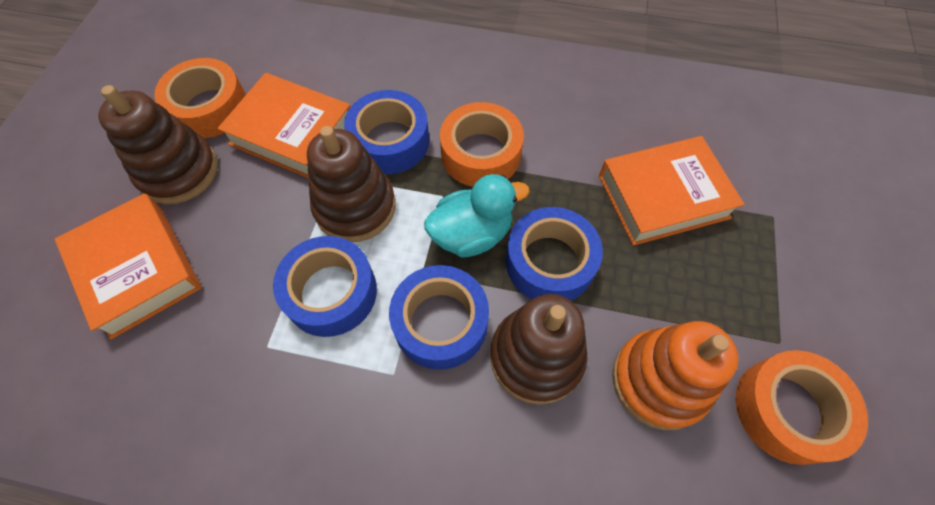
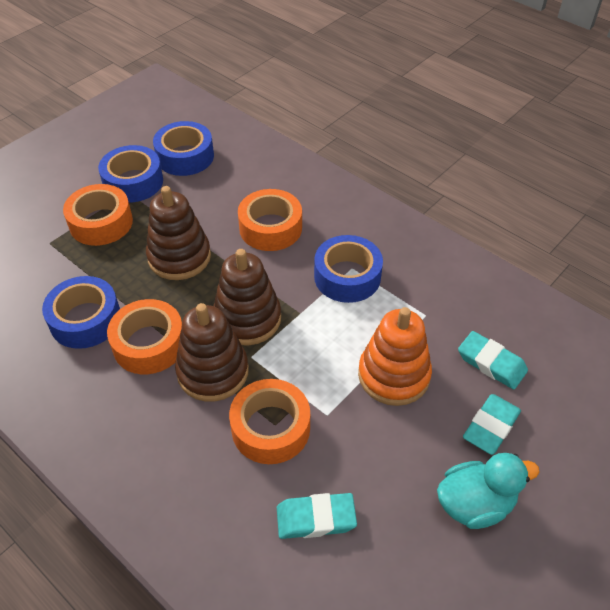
orange book: [55,193,201,339] [218,73,350,178] [599,136,744,246] = 3 -> none = 0
orange tape: [154,58,246,138] [440,102,524,187] [735,350,868,465] = 3 -> [63,184,133,246] [107,299,182,374] [229,379,310,464] [238,189,302,251] = 4
turquoise eraser: none = 0 -> [277,493,357,539] [458,331,528,390] [463,394,521,455] = 3

